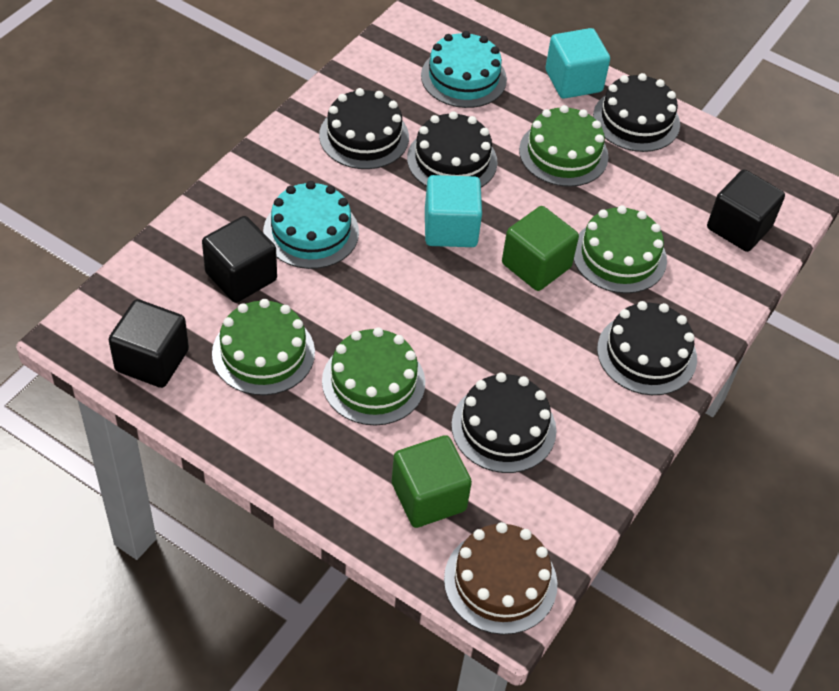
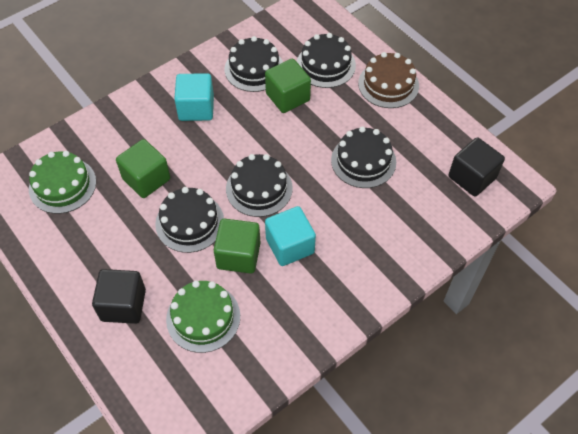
black cube: [109,299,189,388] [202,216,277,303] [707,169,785,252] = 3 -> [92,269,146,324] [449,137,505,197] = 2
green cake: [212,299,315,395] [322,327,425,426] [519,105,609,187] [574,205,667,294] = 4 -> [29,151,96,214] [166,280,240,353] = 2
green cube: [392,435,472,528] [502,206,579,291] = 2 -> [116,139,170,198] [214,218,261,274] [265,59,311,113] = 3
turquoise cake: [263,181,359,269] [421,31,507,108] = 2 -> none = 0

